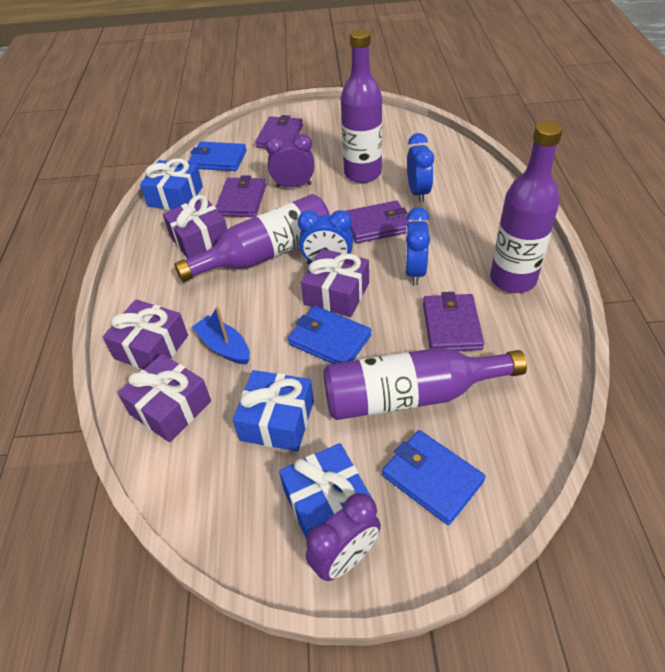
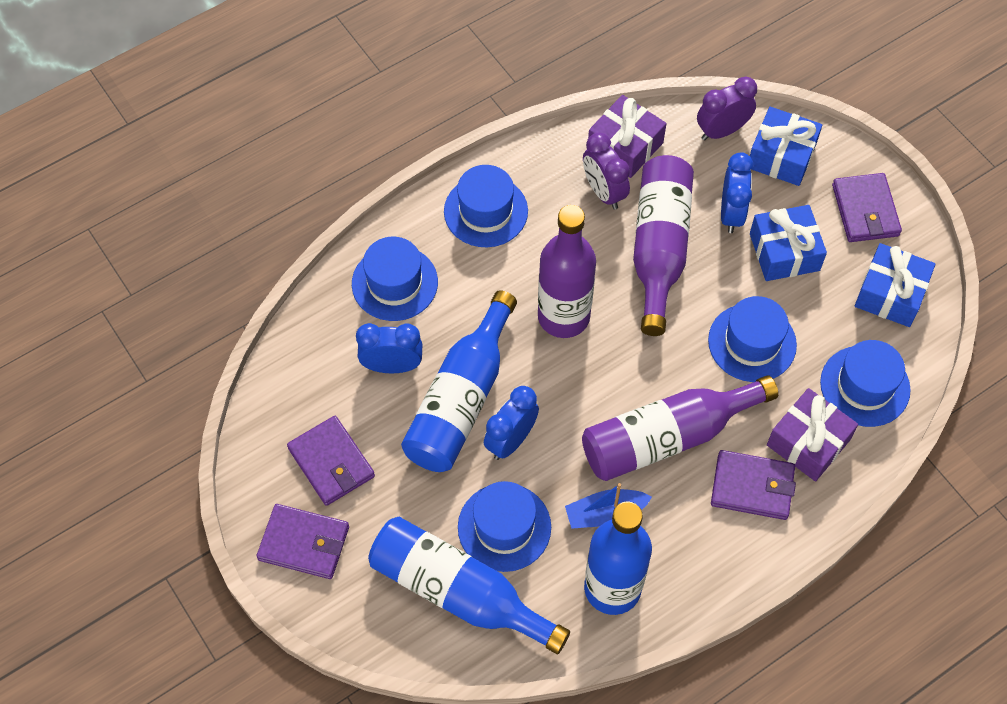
blue bottle: none = 0 -> [368,517,570,654] [401,290,517,472] [584,501,652,615] = 3
blue hat: none = 0 -> [352,237,438,321] [444,165,528,247] [458,481,551,572] [708,296,797,382] [820,340,911,427] = 5
blue wallet: [188,142,247,171] [288,306,371,364] [382,430,485,525] = 3 -> none = 0
purple bottle: [174,194,330,282] [323,348,527,420] [341,29,382,183] [490,121,563,293] = 4 -> [538,205,596,338] [582,375,778,481] [633,155,694,336] = 3
purple gift: [103,299,188,369] [118,354,211,442] [163,195,228,259] [301,249,369,317] = 4 -> [588,95,666,178] [767,388,858,481] = 2

